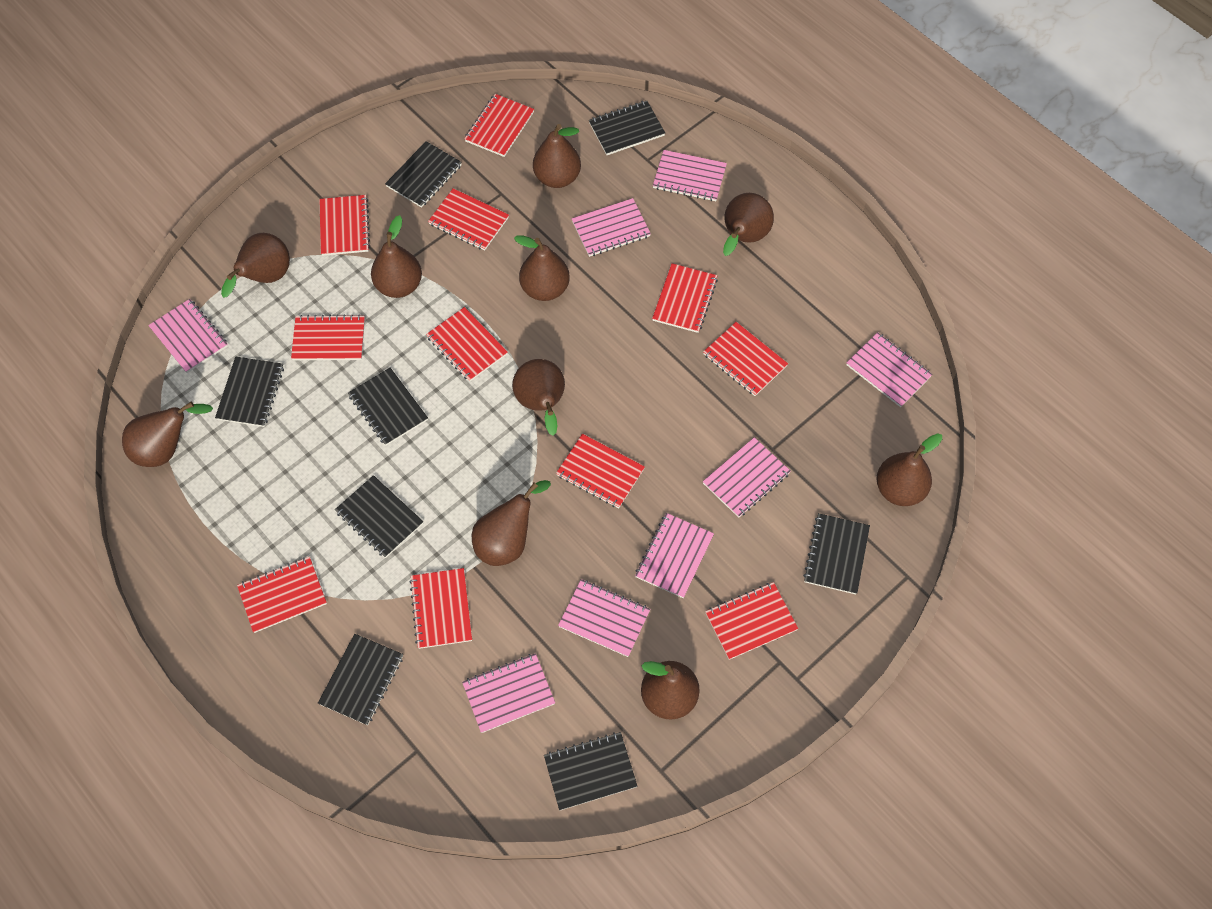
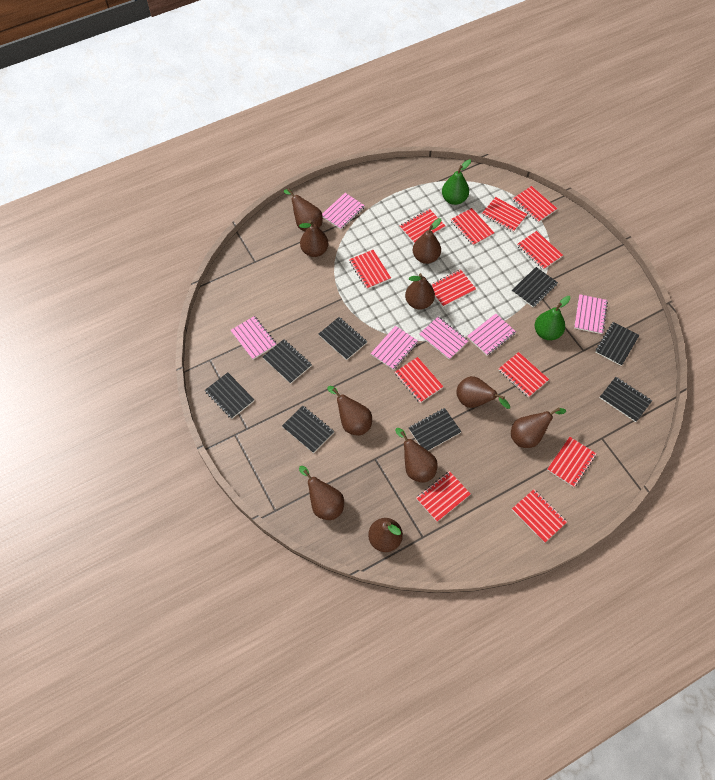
green pear: none = 0 -> [442,159,471,205] [535,296,571,340] = 2
pink notebook: [148,299,228,373] [462,653,555,733] [558,579,650,657] [572,198,651,257] [635,513,714,598] [653,150,727,201] [703,437,791,518] [846,332,933,407] = 8 -> [230,316,277,359] [322,193,365,229] [371,326,418,370] [419,317,469,360] [467,314,516,356] [574,294,608,334] = 6
red notebook: [237,557,327,633] [291,314,365,360] [319,195,370,256] [409,568,472,649] [426,307,508,382] [428,188,509,251] [464,94,534,157] [556,434,645,508] [652,263,718,333] [703,322,788,396] [705,582,798,660] = 11 -> [349,250,391,289] [395,357,444,403] [400,209,445,243] [416,471,471,522] [430,269,476,307] [451,208,494,246] [482,197,527,232] [499,352,549,398] [512,489,567,543] [513,186,558,222] [517,231,563,270] [547,437,597,487] = 12

